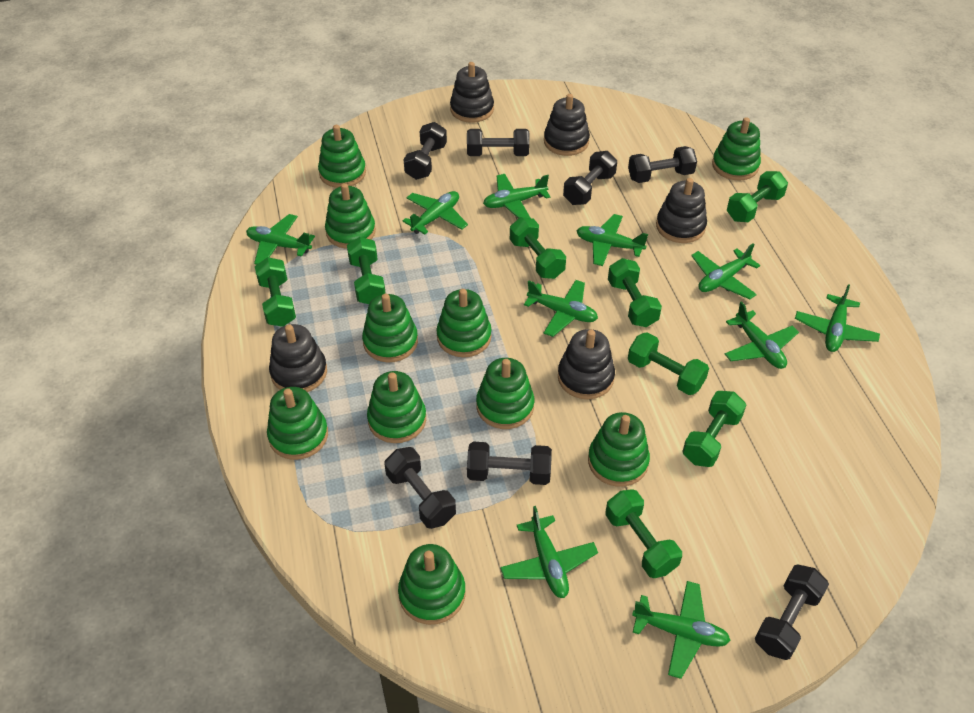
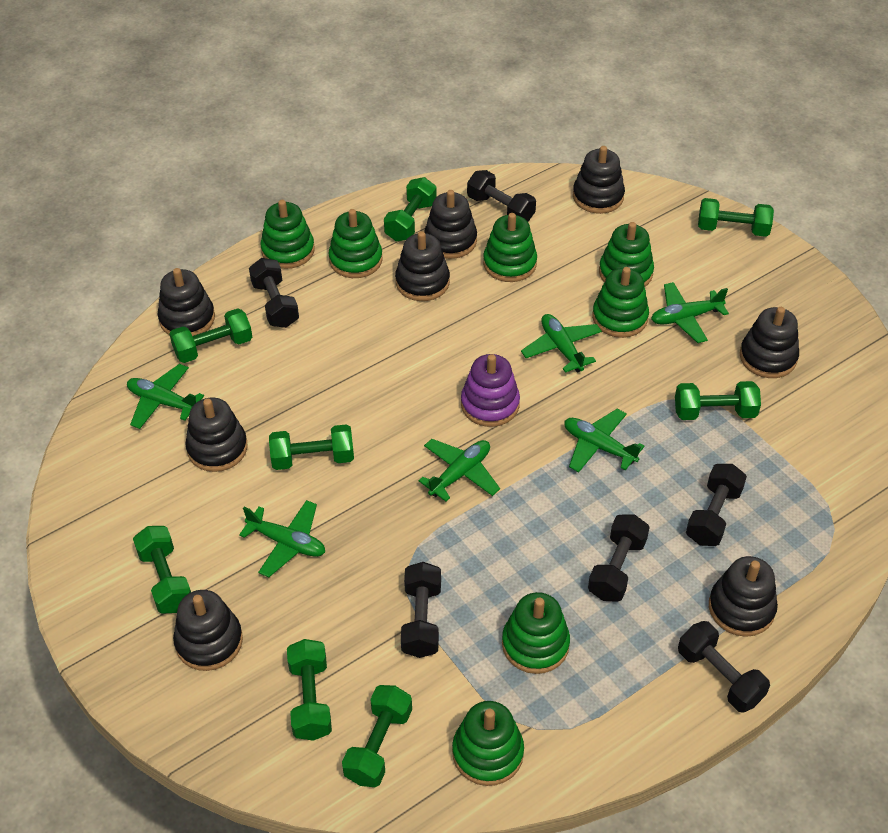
black dumbbell: [384,447,456,529] [404,122,447,180] [467,129,530,156] [467,442,552,485] [563,151,617,205] [628,146,697,183] [755,565,829,660] = 7 -> [249,258,299,328] [401,562,441,658] [467,170,536,222] [588,515,650,602] [678,621,770,713] [686,464,747,546] = 6
black stacking toy: [269,324,327,392] [450,62,494,123] [544,94,590,156] [558,329,615,399] [656,178,707,243] = 5 -> [158,268,215,336] [173,590,243,671] [185,398,248,472] [395,231,450,301] [424,190,477,259] [573,146,625,214] [709,556,778,637] [740,307,799,378] = 8
green plane: [246,214,315,265] [403,191,468,234] [483,174,551,218] [500,506,598,598] [524,280,598,337] [576,214,648,266] [632,581,731,679] [691,243,760,299] [725,301,799,369] [795,284,880,352] = 10 -> [127,364,204,429] [239,500,325,577] [419,439,500,501] [521,314,602,373] [564,409,645,472] [651,282,729,343] = 6
green stacking toy: [267,387,328,460] [318,125,366,188] [325,183,376,249] [362,294,418,363] [367,371,426,443] [398,544,466,625] [436,289,492,357] [476,358,534,429] [588,412,650,487] [712,117,761,181] = 10 -> [260,200,315,269] [329,209,382,278] [452,701,524,786] [483,213,537,282] [502,592,570,674] [592,267,649,338] [599,222,654,287] = 7
purple stacking toy: none = 0 -> [461,354,520,427] = 1

